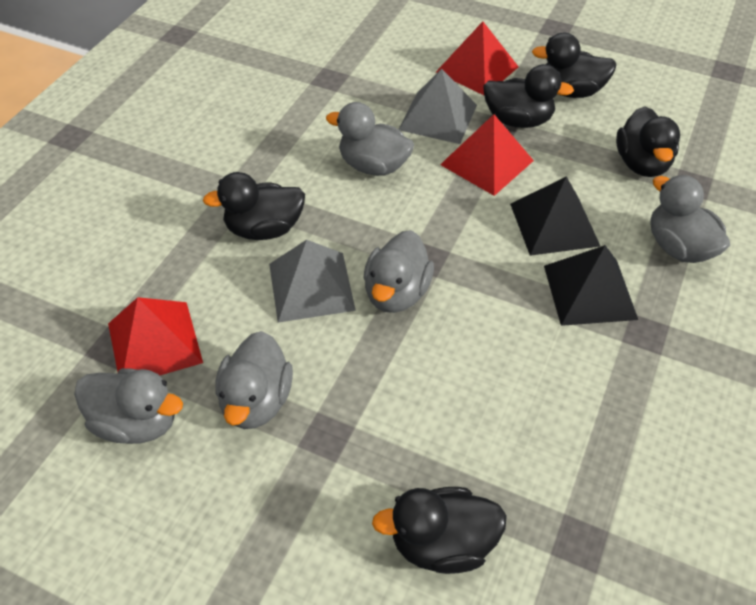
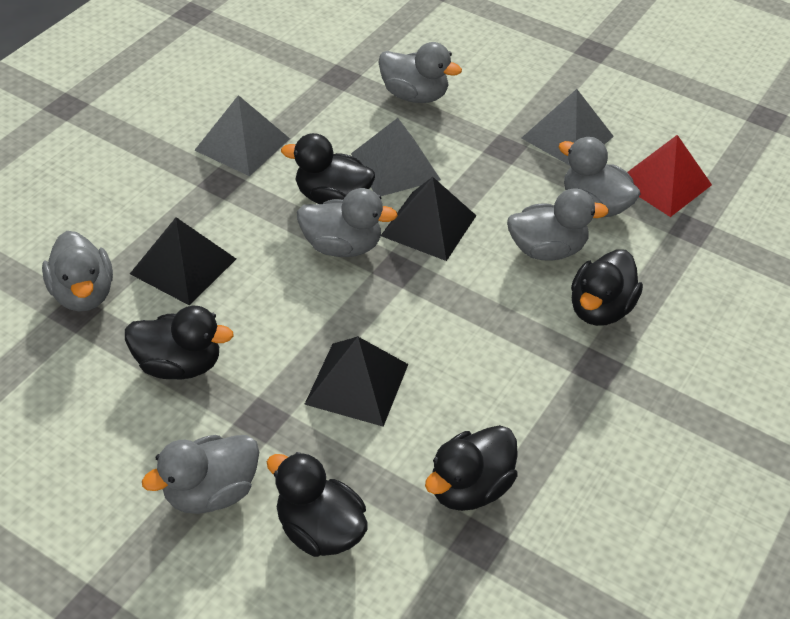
black pyramid: [510,176,600,256] [544,245,638,326] = 2 -> [130,217,236,306] [304,336,408,427] [381,177,476,261] = 3
grey duck: [74,368,183,444] [216,331,293,429] [326,102,414,176] [363,230,434,313] [650,175,730,263] = 5 -> [42,231,113,311] [142,435,259,514] [297,188,398,257] [378,42,462,103] [507,188,609,261] [558,137,641,217] = 6
grey pyramid: [269,240,356,323] [398,69,477,144] = 2 -> [194,95,290,176] [351,118,441,196] [522,89,614,166] = 3
red pyramid: [108,297,203,376] [436,21,519,95] [440,114,534,196] = 3 -> [627,135,712,217] = 1

